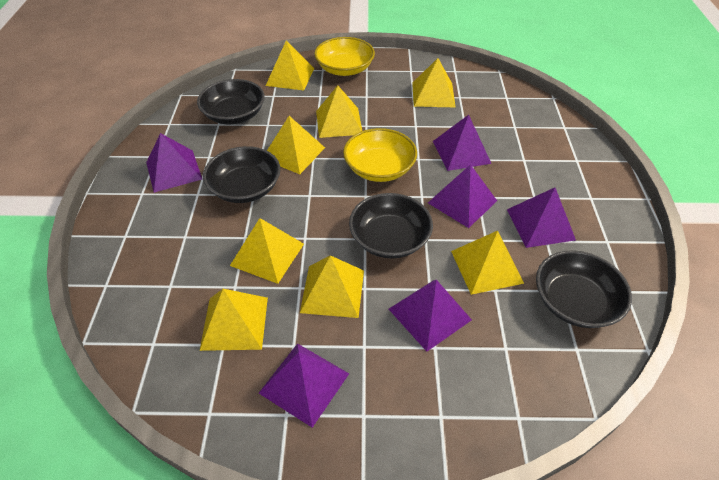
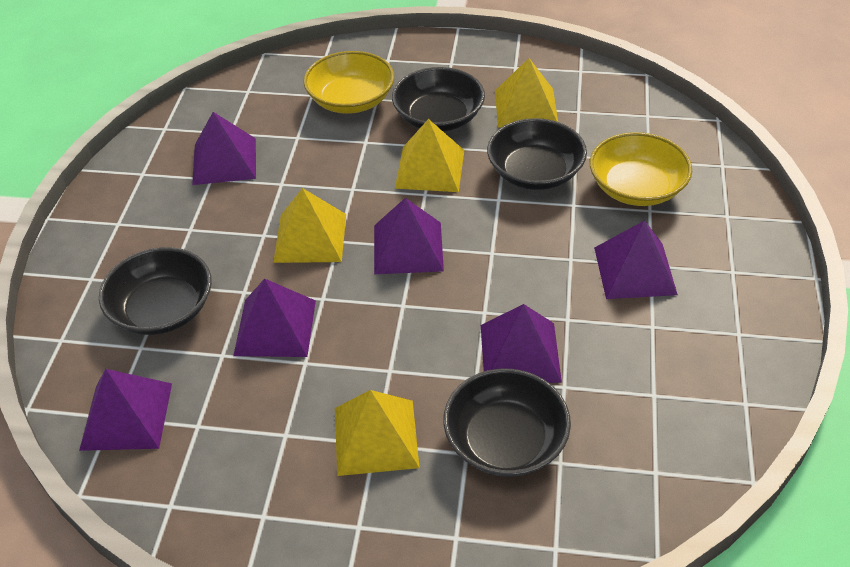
yellow pyramid: [200,289,268,351] [230,218,304,284] [266,41,314,90] [267,116,325,174] [300,255,364,318] [316,85,362,138] [412,58,455,107] [451,231,524,295] = 8 -> [273,188,346,263] [335,390,420,476] [395,119,464,192] [495,58,558,128] = 4

